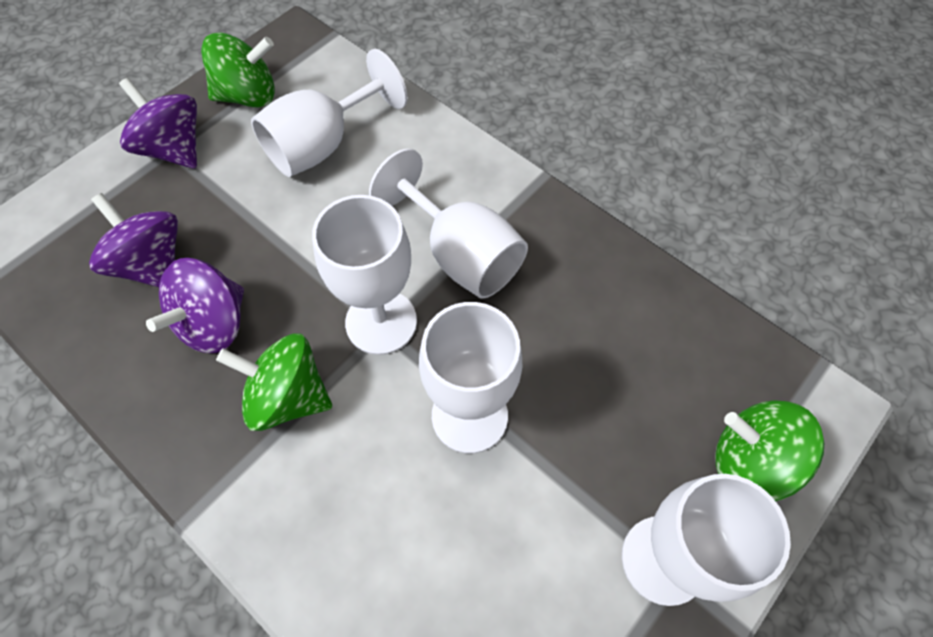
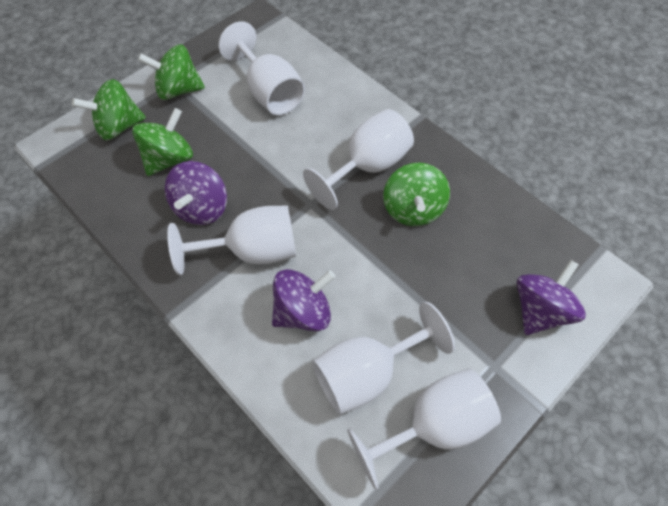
green spinning top: [201,33,275,107] [216,333,332,431] [715,400,824,501] = 3 -> [72,79,146,140] [132,108,193,176] [138,45,205,100] [383,163,450,226] = 4

